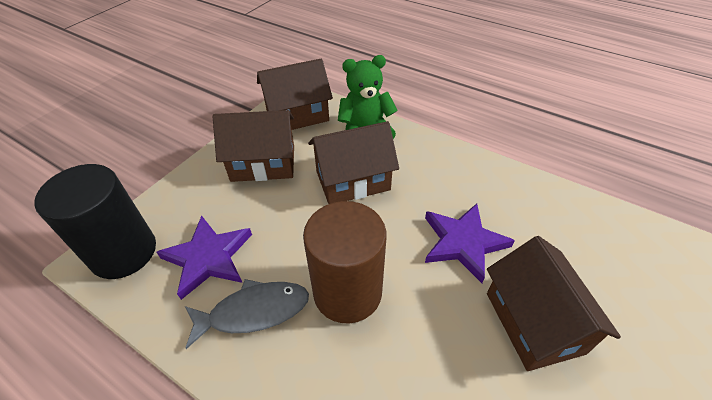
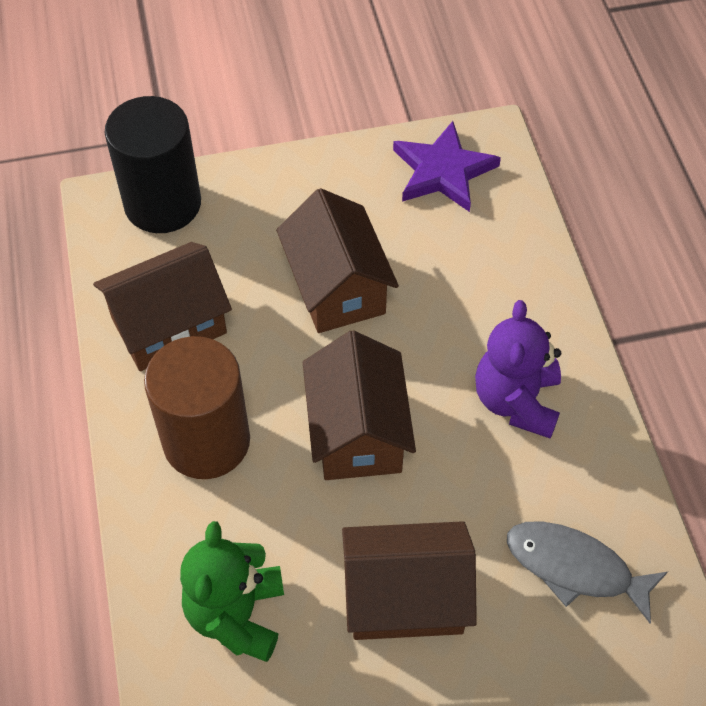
purple star: [157,215,252,300] [425,204,515,283] = 2 -> [393,121,501,212] = 1
purple teddy bear: none = 0 -> [475,300,561,439] = 1

